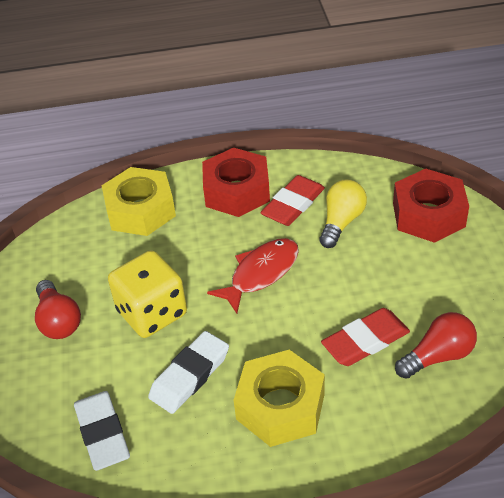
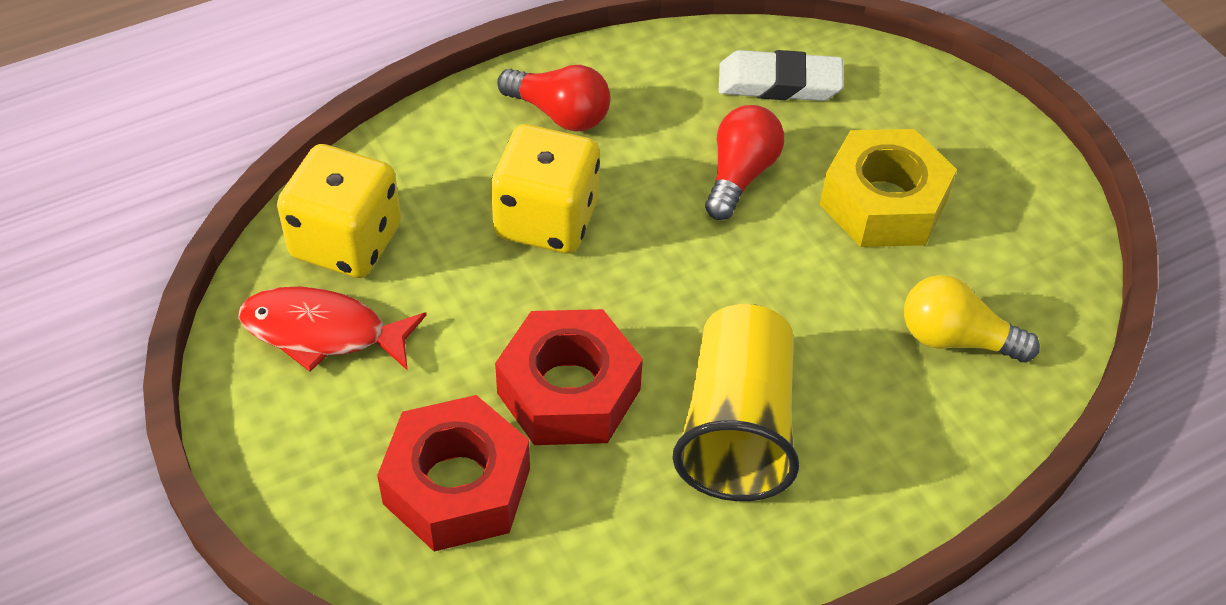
red eraser: [260,175,325,226] [321,308,410,366] = 2 -> none = 0
white eraser: [74,391,130,471] [148,331,229,414] = 2 -> [719,50,844,101] = 1
yellow cup: none = 0 -> [672,304,799,501] = 1
yellow dice: [108,250,187,338] = 1 -> [277,144,401,278] [491,124,600,254] = 2
yellow nut: [101,167,176,236] [234,350,325,447] = 2 -> [820,129,957,247] = 1

